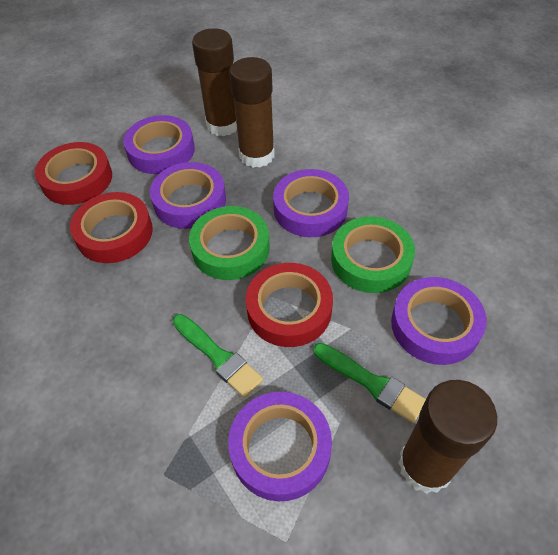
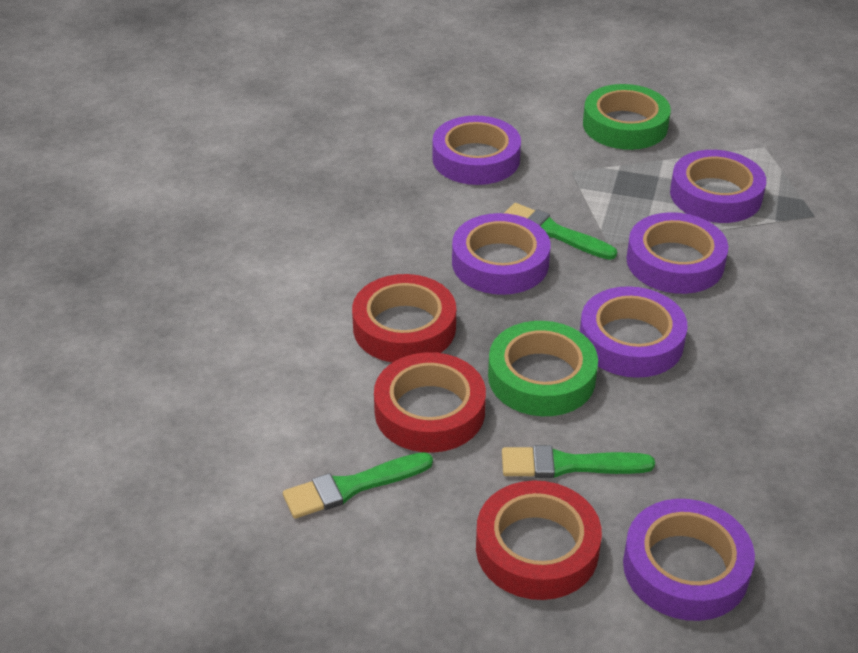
brown glue stick: [192,28,237,136] [229,57,275,168] [398,380,497,494] = 3 -> none = 0
green brush: [173,314,263,398] [313,343,426,423] = 2 -> [283,452,433,519] [502,445,655,478] [504,203,617,260] = 3
purple tape: [123,115,195,174] [150,162,226,229] [228,392,332,501] [273,169,349,237] [391,277,487,365] = 5 -> [432,115,521,185] [452,213,550,295] [580,286,688,378] [623,499,755,621] [626,212,728,294] [670,150,766,223] = 6

